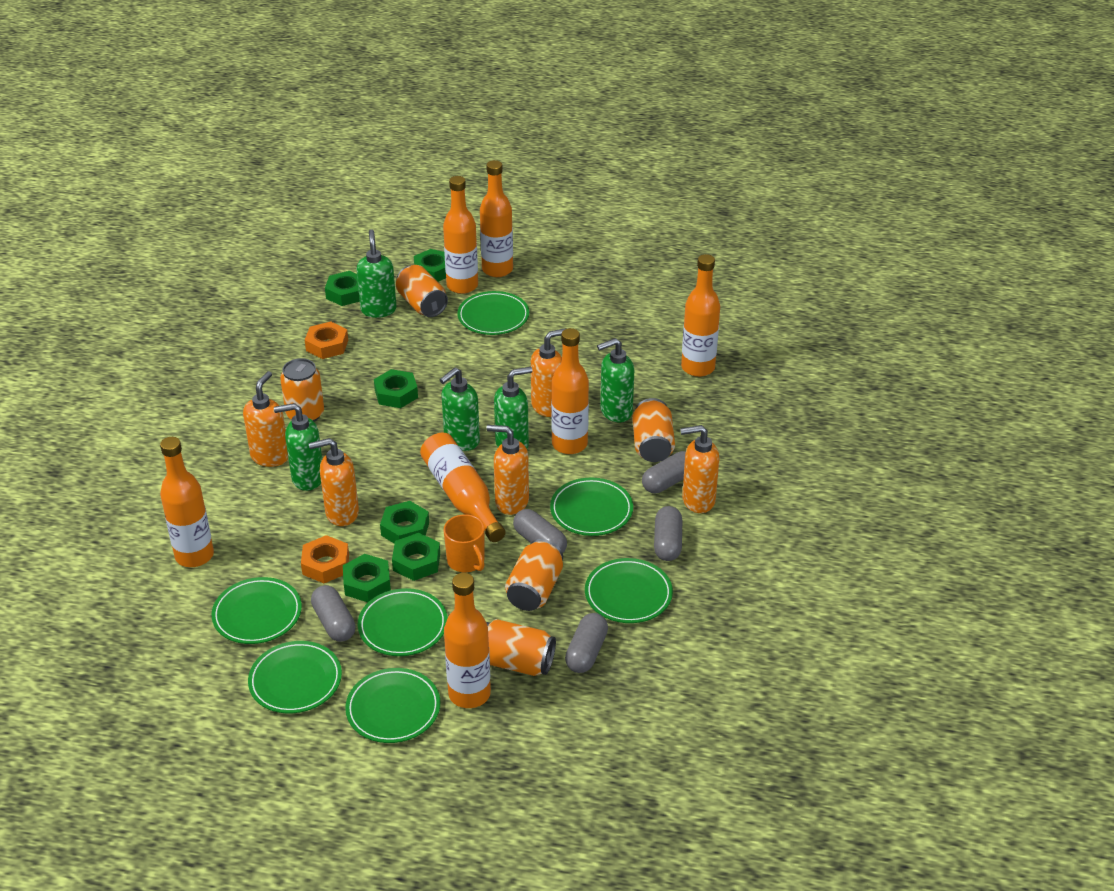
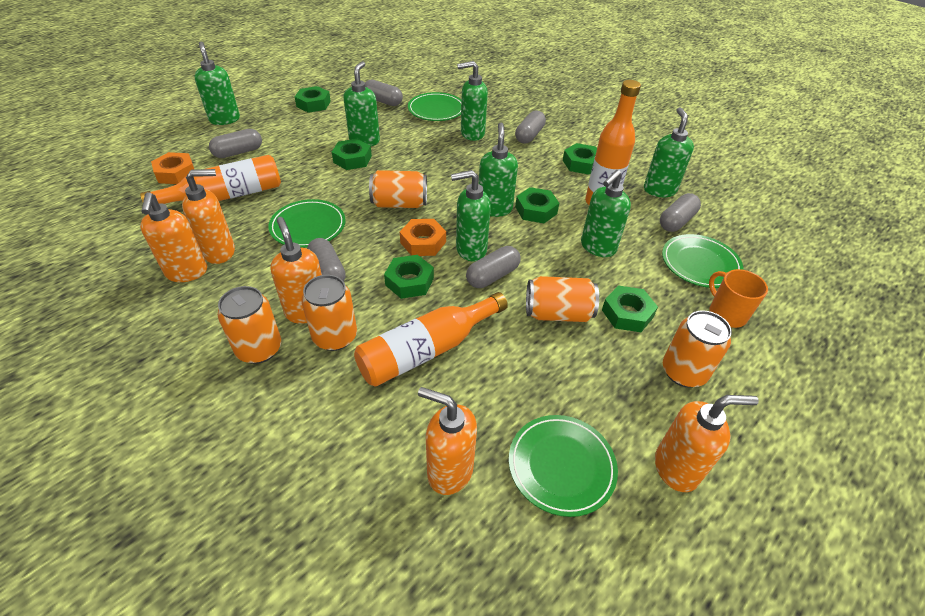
green plate: [211,577,302,644] [248,641,342,713] [345,668,440,743] [358,588,448,656] [457,291,529,335] [550,478,633,536] [585,558,673,623] = 7 -> [268,199,346,248] [408,92,462,121] [509,415,618,517] [662,234,743,288] = 4
green soap dispenser: [274,403,322,491] [357,229,397,318] [440,367,480,451] [494,367,533,449] [597,338,634,422] = 5 -> [194,41,240,125] [343,61,380,146] [451,170,491,261] [457,61,488,141] [479,123,518,217] [581,170,631,257] [644,107,694,197] = 7
grey capsule: [311,585,356,642] [513,509,567,553] [565,613,608,673] [642,451,686,493] [654,506,682,561] = 5 -> [209,129,262,158] [307,238,346,281] [365,80,403,106] [466,246,520,288] [515,110,546,144] [660,193,701,232] = 6
orange bottle: [160,437,214,567] [420,433,506,542] [443,176,478,294] [444,573,491,708] [480,160,513,277] [551,328,589,454] [681,254,720,377] = 7 -> [140,155,281,204] [354,292,508,387] [585,80,641,205] = 3

